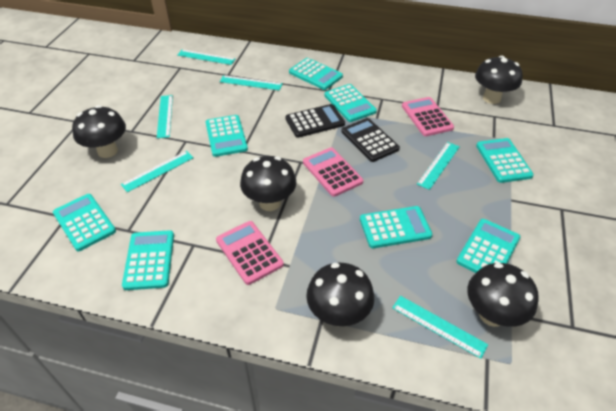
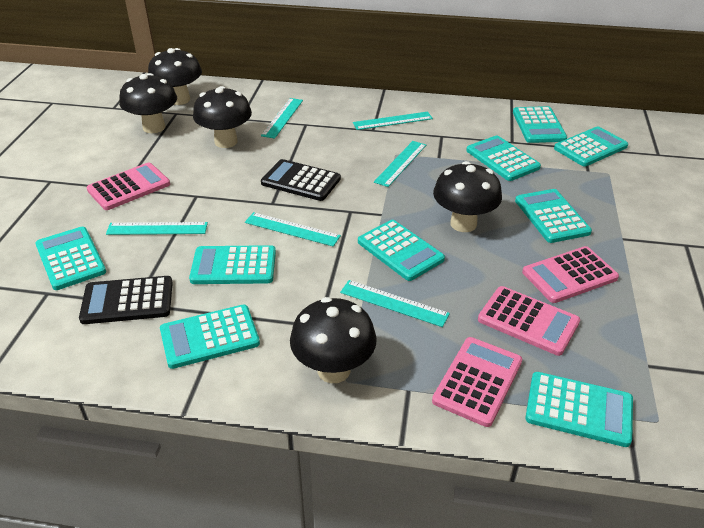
pink calculator: [216,221,284,285] [303,147,363,197] [402,97,454,136] = 3 -> [87,163,170,210] [432,337,522,427] [478,286,580,356] [522,246,619,303] = 4
turquoise calculator: [53,194,116,251] [122,230,174,290] [206,115,248,157] [289,58,343,90] [324,84,377,122] [360,206,432,248] [456,219,520,273] [476,138,534,183] = 8 -> [35,227,106,290] [160,305,260,369] [189,245,276,284] [358,220,445,281] [466,135,541,181] [513,106,567,143] [515,189,592,243] [525,372,633,447] [554,126,628,167] = 9

